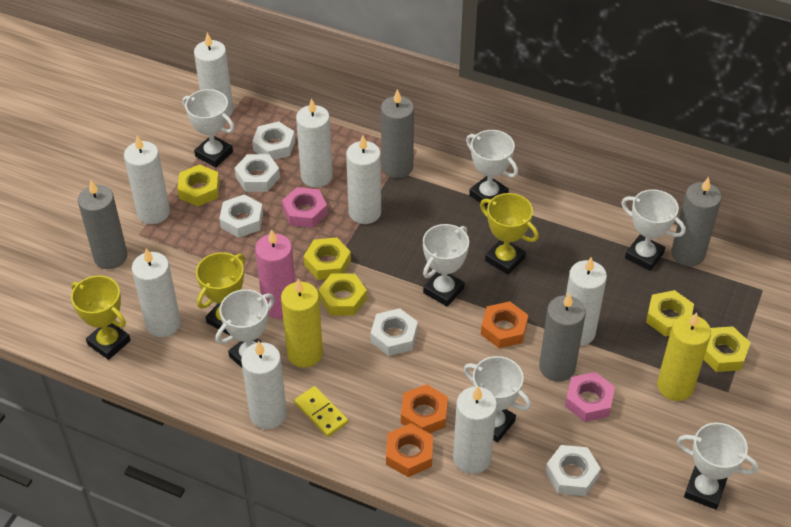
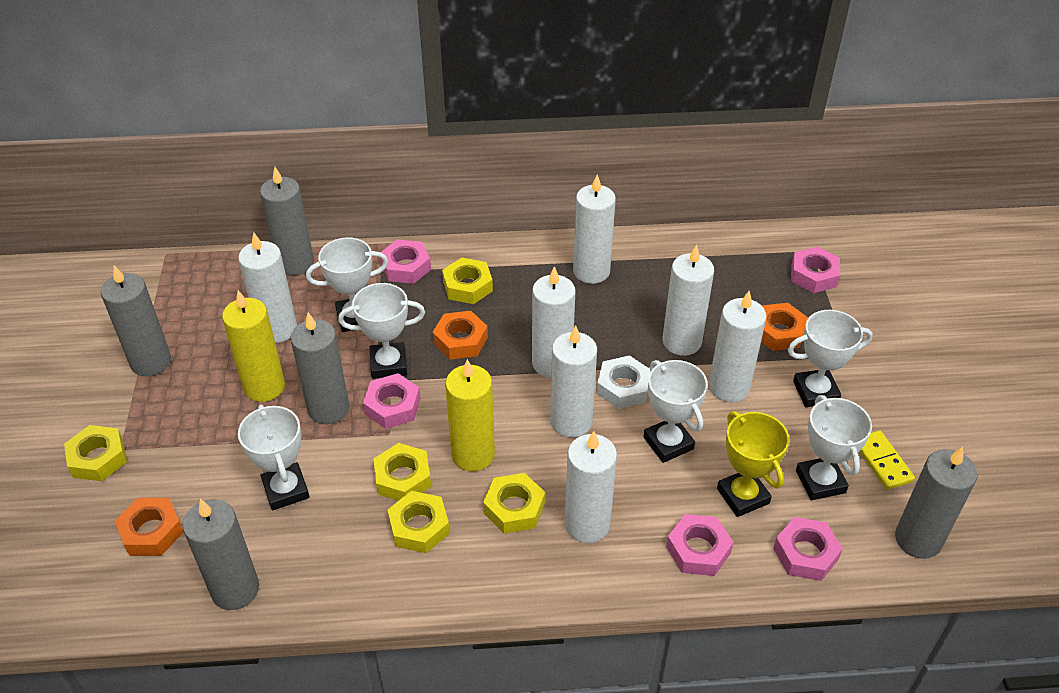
grey candle: [78,180,128,269] [381,89,414,178] [539,293,586,382] [671,177,722,266] = 4 -> [101,265,171,376] [183,499,259,610] [260,167,314,275] [290,312,349,424] [895,447,978,559] = 5
pink candle: [255,229,295,319] = 1 -> none = 0
pink nut: [282,187,327,228] [565,372,615,422] = 2 -> [363,373,421,429] [380,240,431,284] [666,514,734,576] [773,517,843,581] [791,247,840,293] = 5
white candle: [124,135,170,224] [132,248,181,337] [194,33,234,117] [241,341,287,429] [296,98,333,188] [346,136,381,224] [453,386,497,474] [566,257,607,346] = 8 -> [238,232,297,343] [532,266,576,378] [550,325,597,438] [565,431,617,543] [573,174,616,284] [662,244,714,356] [709,291,767,402] = 7
white nut: [219,195,263,238] [235,154,280,192] [252,122,295,160] [370,308,418,356] [545,445,601,496] = 5 -> [597,355,650,409] = 1
white trophy: [183,89,235,167] [216,289,275,368] [423,224,469,307] [464,356,531,442] [466,130,518,207] [621,189,686,271] [677,422,759,509] = 7 -> [238,405,310,510] [306,237,388,332] [338,283,425,379] [643,360,708,463] [788,310,873,407] [796,395,872,500] = 6
yellow trophy: [71,276,131,360] [196,252,245,336] [480,193,539,275] = 3 -> [717,411,789,517] = 1

